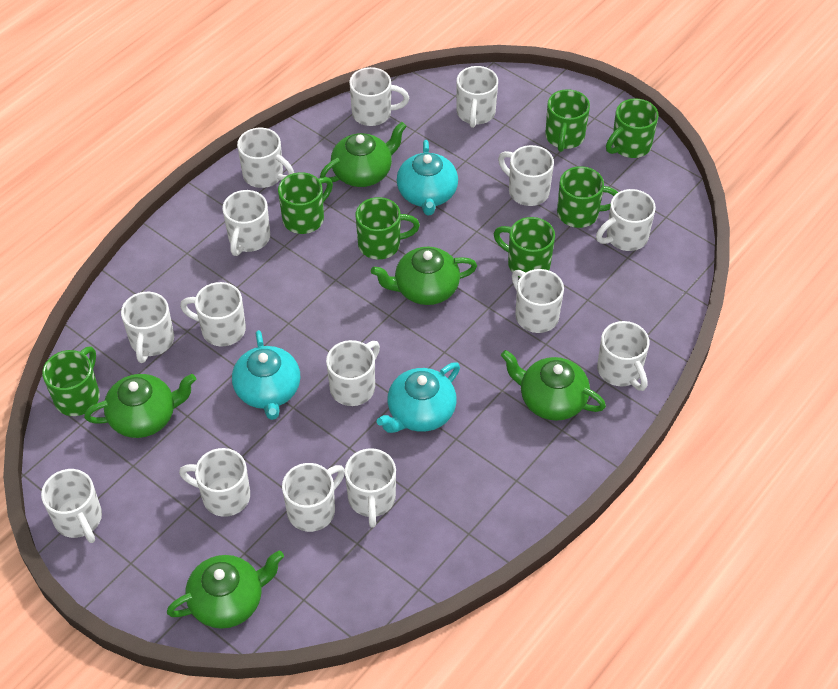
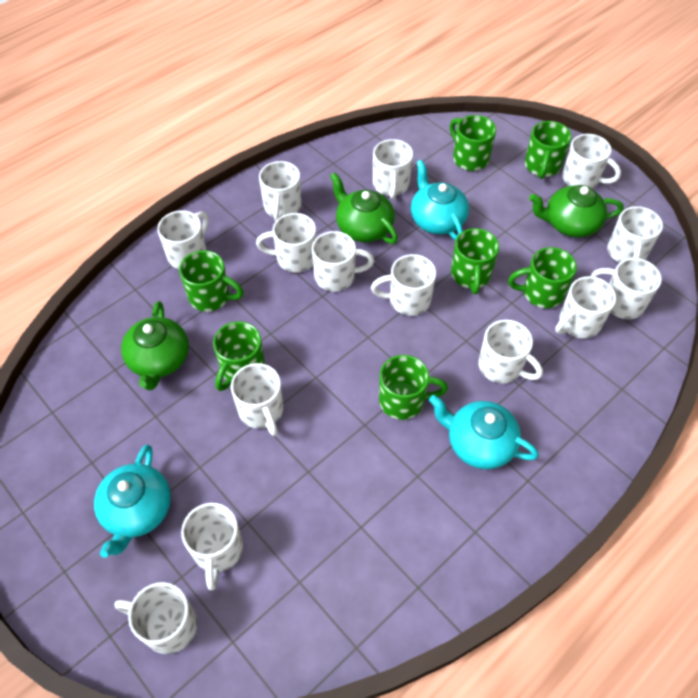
green teapot: [84,374,196,438] [167,550,284,629] [320,122,407,187] [371,247,477,305] [501,350,606,421] = 5 -> [121,301,189,390] [330,172,398,244] [529,185,623,237] = 3
white mug: [41,469,102,543] [121,292,174,363] [179,448,250,517] [180,282,246,346] [222,190,270,256] [237,128,294,188] [282,463,345,532] [326,340,380,406] [345,448,396,528] [349,67,409,126] [457,66,498,128] [498,145,554,206] [512,269,564,333] [596,189,656,251] [597,321,649,391] = 15 -> [114,582,197,654] [157,211,209,269] [181,503,243,590] [231,363,283,436] [256,213,316,273] [259,161,301,221] [312,231,374,292] [371,254,436,316] [373,139,413,199] [479,320,543,383] [555,276,616,339] [562,134,621,189] [591,258,662,319] [607,206,663,263] = 14

